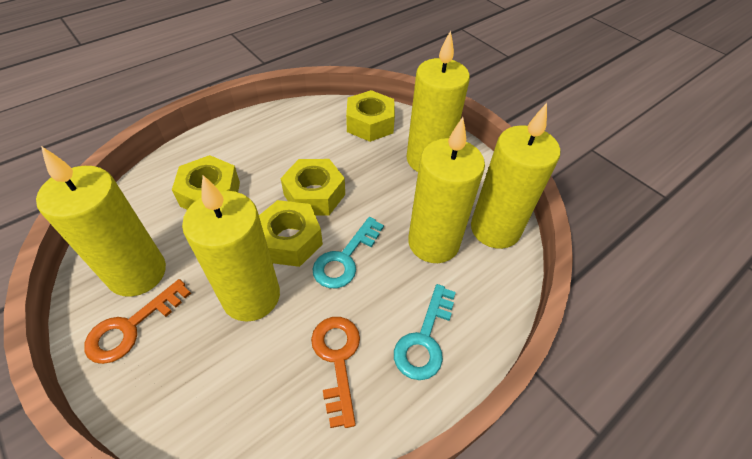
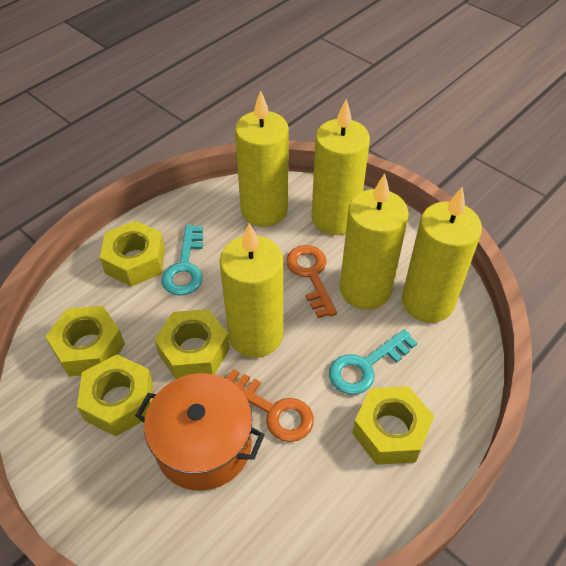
orange pot: none = 0 -> [135,373,265,491] = 1
yellow nut: [172,155,240,210] [259,200,323,267] [280,159,345,216] [346,90,395,142] = 4 -> [45,306,125,377] [77,354,153,436] [100,221,165,287] [154,309,230,379] [352,386,434,465] = 5

